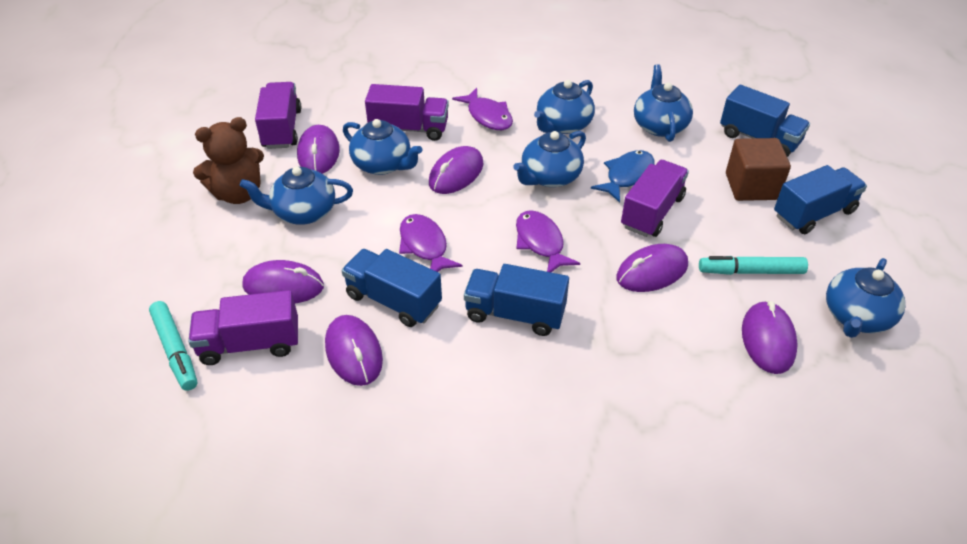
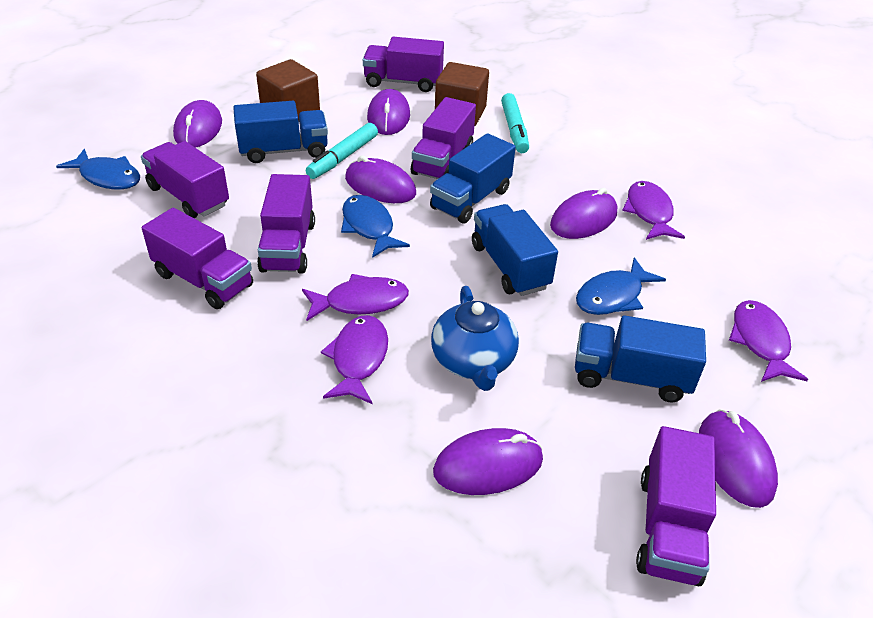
blue fish: [591,150,655,203] = 1 -> [56,149,140,189] [341,195,410,258] [576,257,666,315] = 3
blue teapot: [239,167,353,225] [343,119,422,175] [513,131,586,187] [534,80,595,134] [634,64,693,142] [826,258,906,338] = 6 -> [431,286,519,391] = 1
brown cube: [726,138,791,201] = 1 -> [256,59,320,121] [435,62,489,126] = 2
brown teddy bear: [193,117,264,204] = 1 -> none = 0
purple fish: [399,214,463,272] [452,88,513,130] [516,210,580,272] = 3 -> [302,274,409,321] [321,315,388,404] [622,181,685,240] [729,300,808,382] = 4
purple truck: [188,290,298,365] [255,82,301,149] [365,84,449,141] [621,160,689,237] = 4 -> [141,141,229,218] [142,208,253,309] [257,174,315,274] [363,37,444,92] [411,97,476,179] [636,426,716,586] = 6

